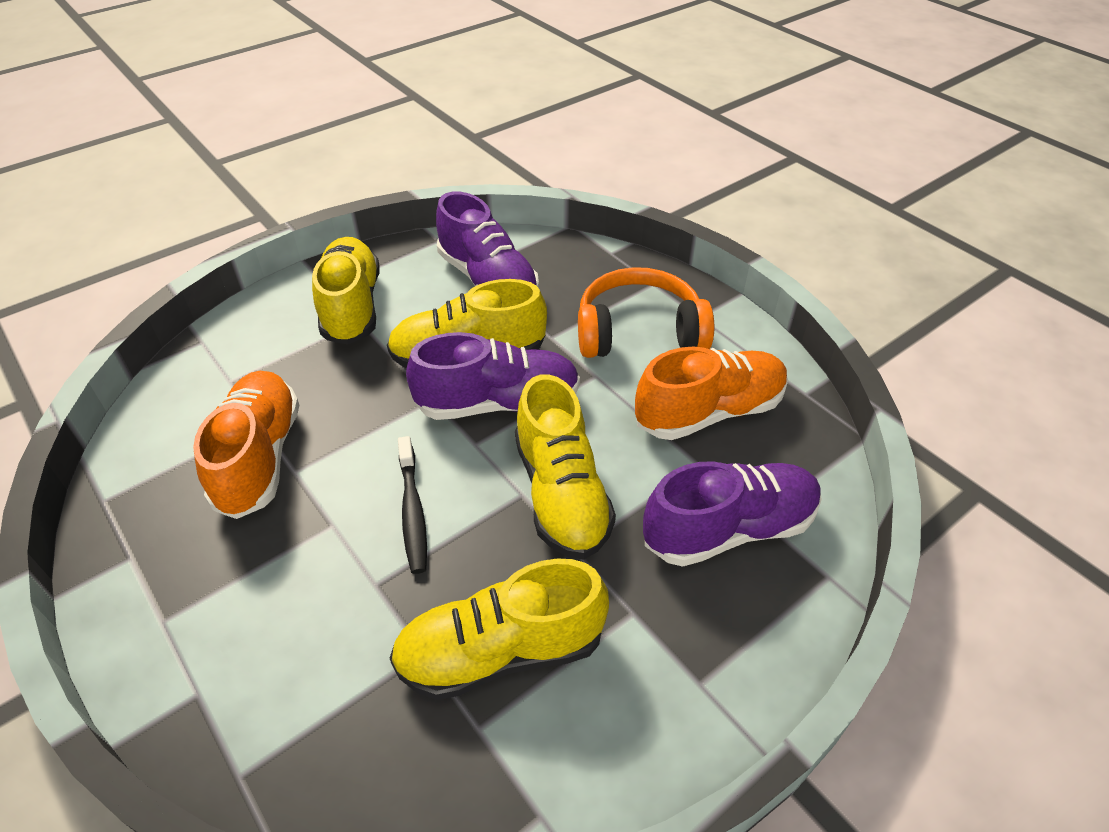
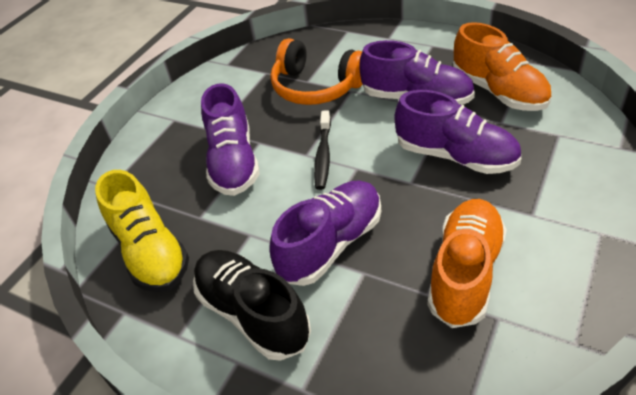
black shoe: none = 0 -> [193,250,311,361] = 1
purple shoe: [406,332,580,420] [436,192,539,288] [643,461,822,567] = 3 -> [201,83,260,196] [269,180,381,286] [359,40,475,105] [395,90,521,174] = 4
yellow shoe: [312,237,380,345] [387,279,547,368] [390,558,609,700] [515,374,616,559] = 4 -> [95,170,189,292] = 1

